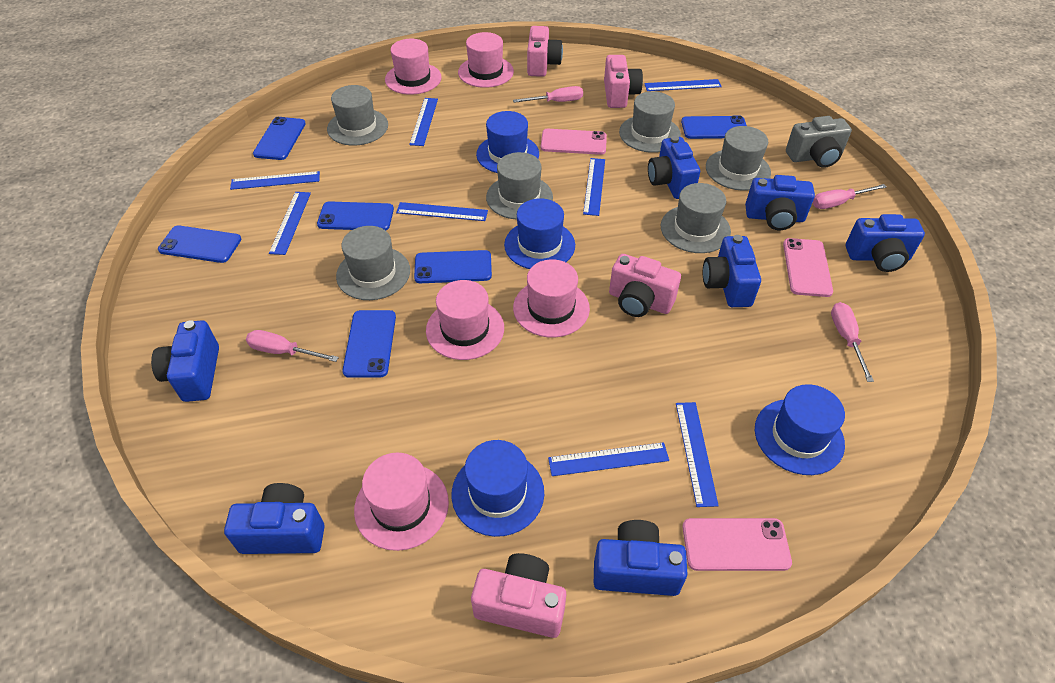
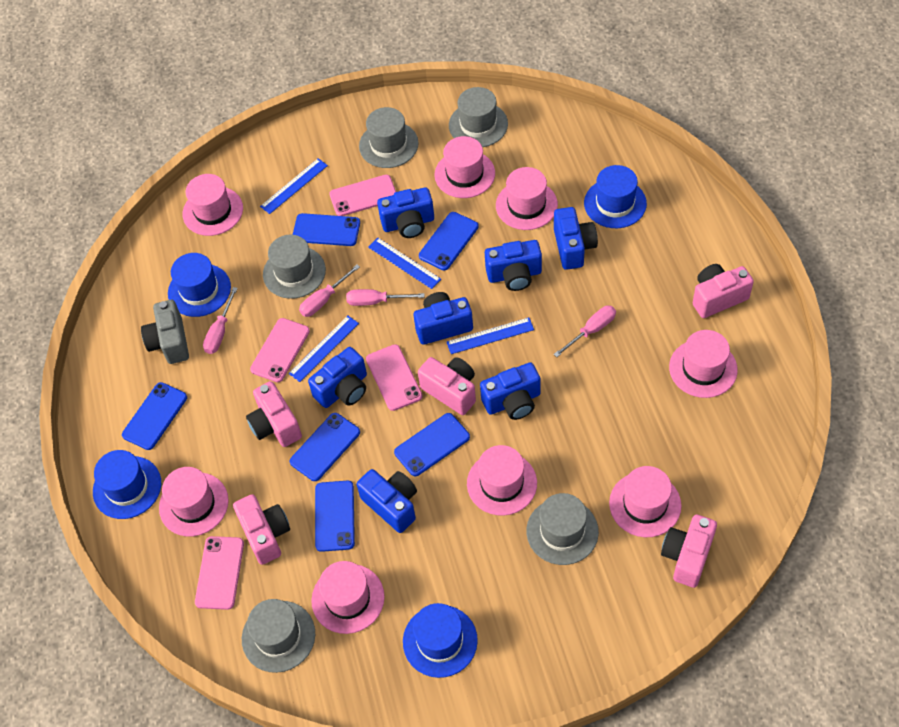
blue ruler: [230,171,320,190] [269,192,311,255] [396,202,488,221] [409,98,438,146] [548,442,669,476] [583,158,605,216] [644,79,722,91] [676,402,719,507] = 8 -> [260,158,328,214] [289,315,359,382] [368,238,441,289] [447,317,534,354] = 4
grey hat: [327,85,388,146] [336,226,410,300] [486,152,553,219] [619,91,681,153] [661,183,731,253] [706,126,771,191] = 6 -> [242,599,315,673] [263,235,326,299] [359,107,419,168] [449,87,508,147] [526,493,599,565] = 5
pink camera: [471,553,566,638] [527,26,563,77] [604,55,643,108] [609,254,681,317] = 4 -> [233,494,290,565] [246,381,302,447] [418,357,476,415] [661,515,717,588] [693,264,754,318] = 5
pink hat: [354,453,449,551] [385,39,441,95] [426,280,504,360] [458,32,514,88] [513,259,590,337] = 5 -> [159,467,229,537] [182,174,243,236] [311,561,385,634] [434,136,495,198] [467,445,537,516] [496,167,558,230] [609,466,681,537] [669,330,738,398] = 8
pink phone: [541,129,607,155] [682,518,792,571] [783,238,833,297] = 3 -> [195,536,244,610] [250,318,310,382] [329,175,396,216] [366,344,423,411] = 4

